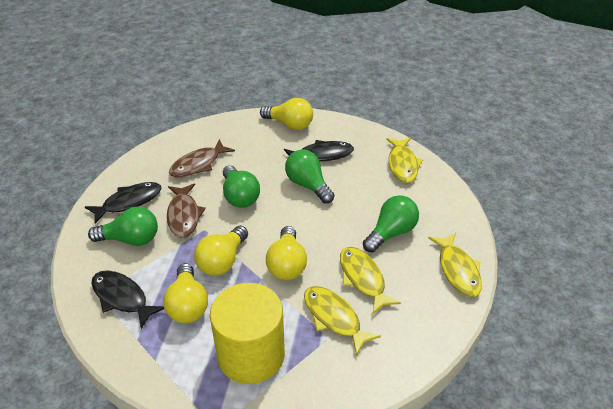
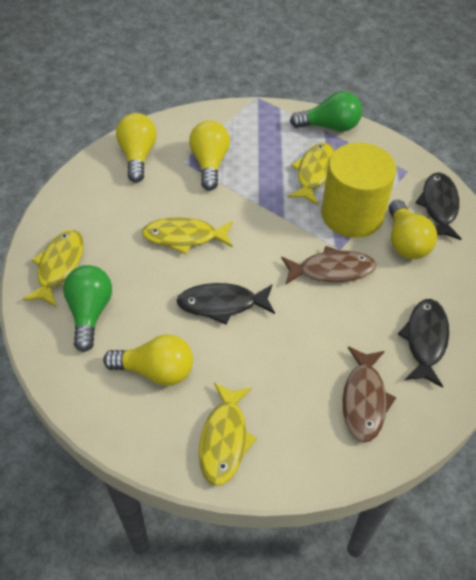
green light bulb: [88,207,158,246] [223,165,260,208] [285,149,334,204] [363,195,419,253] = 4 -> [63,265,112,352] [290,91,362,132] = 2

